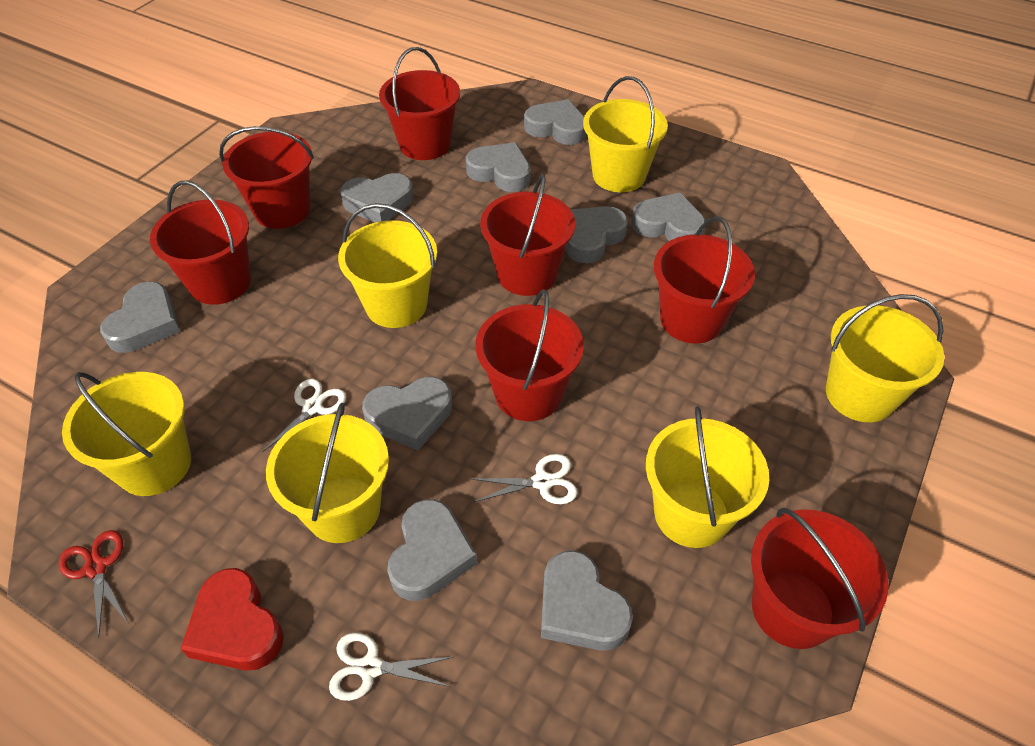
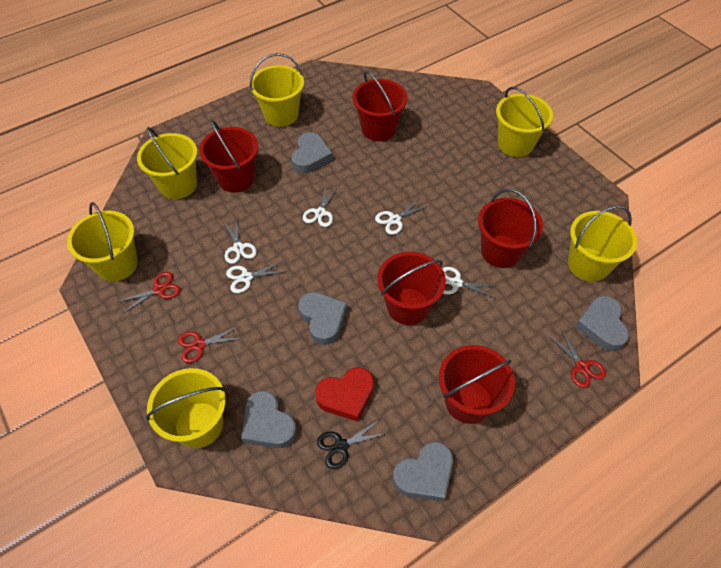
black scissors: none = 0 -> [317,419,388,469] = 1
grey heart: [100,282,180,353] [340,173,414,223] [362,377,452,450] [387,499,477,601] [466,142,531,192] [524,99,587,145] [541,550,633,651] [566,206,628,263] [631,192,706,241] = 9 -> [241,391,297,448] [292,132,333,173] [298,292,347,345] [393,441,453,502] [575,296,629,351] = 5
red bucket: [150,180,251,305] [219,126,314,229] [379,47,460,160] [475,289,584,421] [480,174,575,296] [654,216,755,344] [751,508,889,649] = 7 -> [199,120,259,192] [353,71,408,141] [377,252,446,325] [439,345,515,424] [478,189,543,268] = 5
red scissors: [59,530,129,638] = 1 -> [117,272,180,314] [178,326,243,363] [549,329,606,388] = 3
white scissors: [262,379,346,452] [329,633,453,701] [471,454,578,504] = 3 -> [223,218,257,264] [226,261,287,293] [303,185,338,227] [375,198,428,235] [442,267,498,298] = 5

